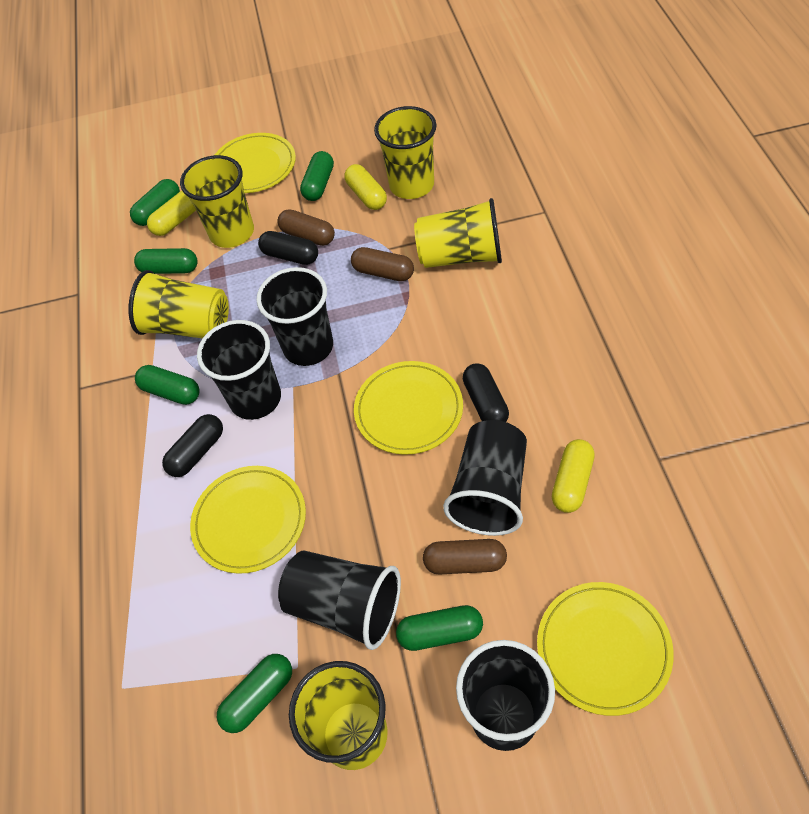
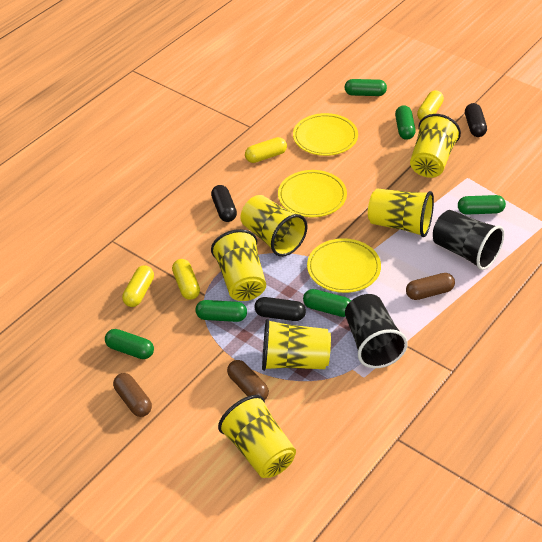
black cup: [197,320,281,420] [256,267,333,366] [278,551,401,650] [443,420,527,536] [456,640,555,751] = 5 -> [345,294,408,369] [433,210,504,270] = 2
yellow capsule: [147,191,196,236] [344,164,387,210] [552,439,595,513] = 3 -> [122,265,154,307] [172,259,200,300] [245,137,287,163] [417,90,444,120] = 4
yellow cup: [128,270,229,338] [180,155,254,248] [289,661,388,770] [374,106,437,199] [414,198,502,268] = 5 -> [211,229,266,301] [218,395,296,478] [240,195,307,257] [262,319,331,371] [368,188,434,237] [410,114,461,178] = 6
yellow plate: [190,466,306,574] [215,133,296,193] [354,361,463,455] [537,582,674,716] = 4 -> [278,170,347,217] [293,113,358,156] [307,238,381,293] = 3

